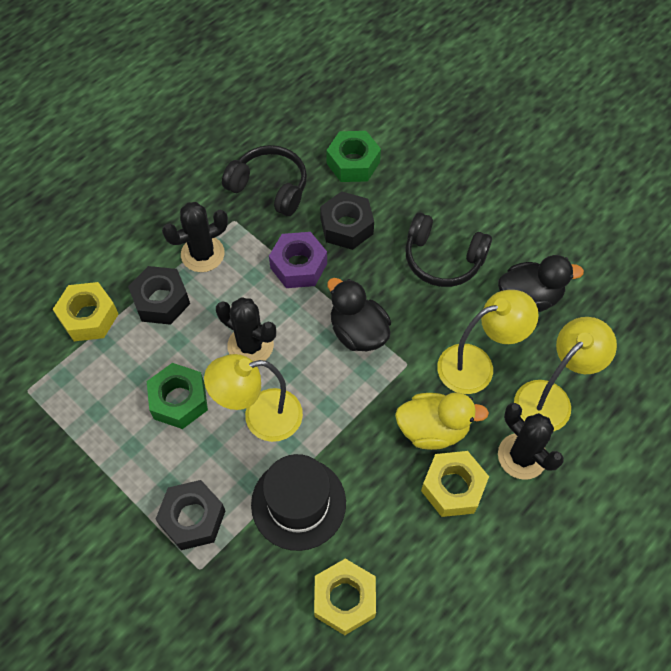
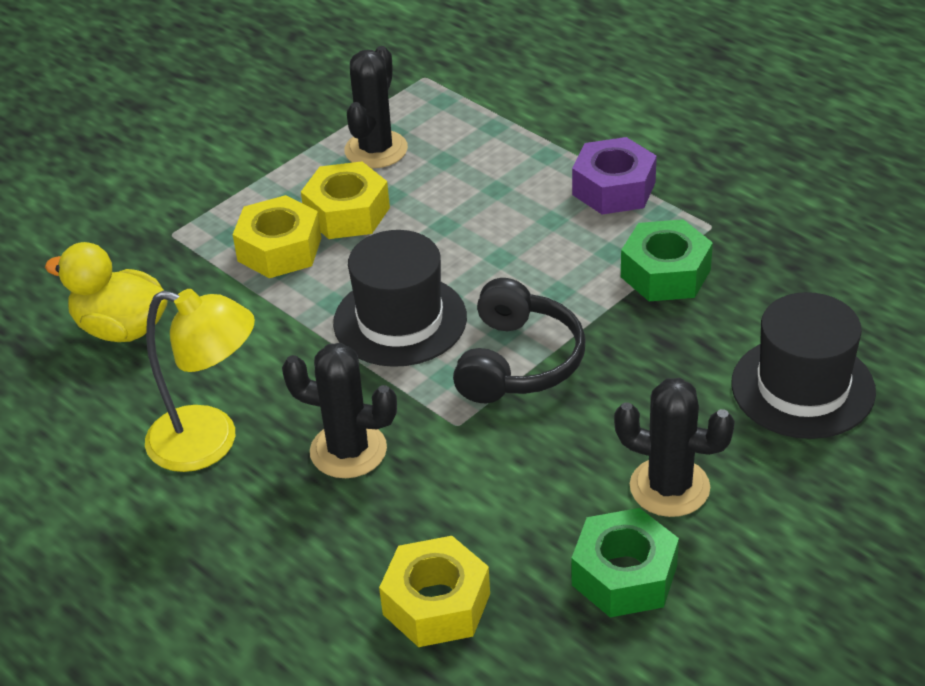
black duck: [327,278,391,351] [498,255,584,312] = 2 -> none = 0
black hat: [251,454,346,551] = 1 -> [333,230,467,367] [731,292,876,439] = 2
black headphones: [222,145,307,216] [405,213,492,287] = 2 -> [453,278,586,403] = 1
black nut: [128,266,190,325] [156,480,225,550] [320,191,374,250] = 3 -> none = 0
yellow lamp: [204,354,303,442] [437,290,539,394] [514,317,617,432] = 3 -> [145,289,255,472] = 1

